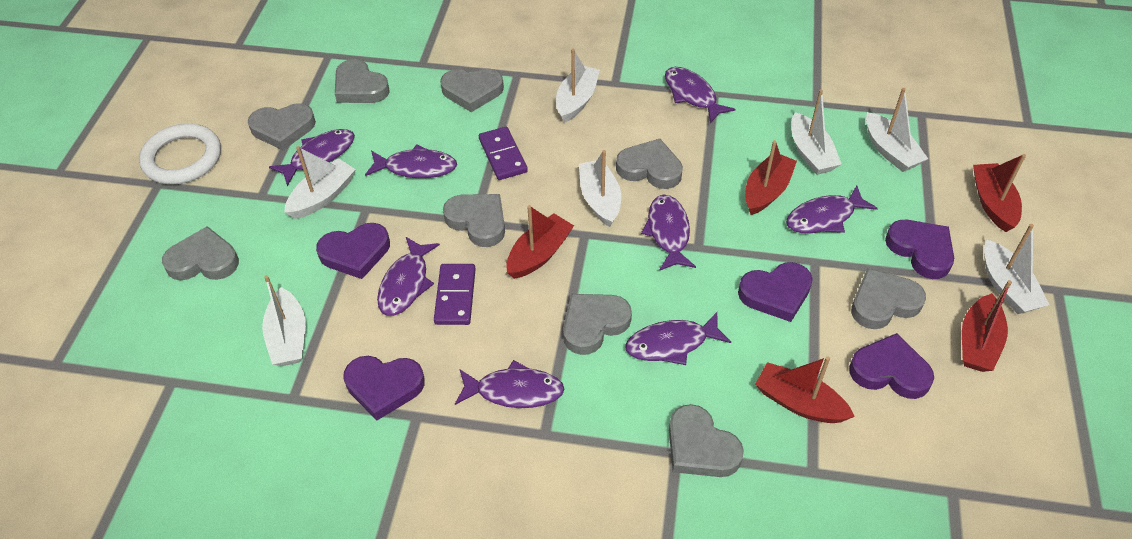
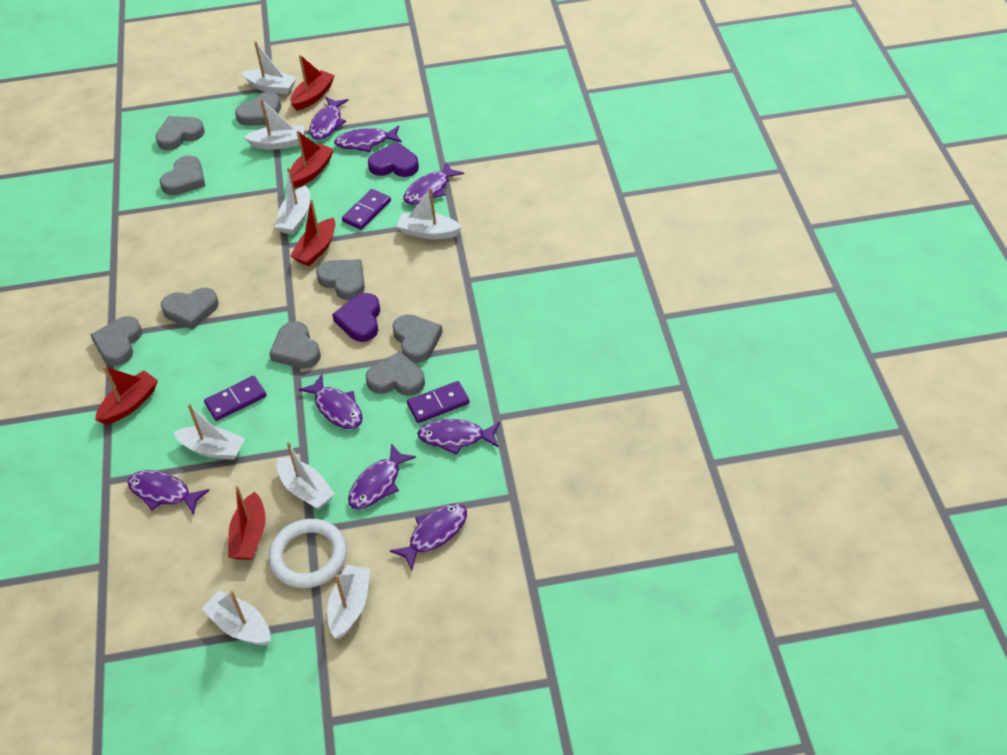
purple domino: [434,264,476,325] [479,127,528,180] = 2 -> [204,376,267,421] [342,189,391,230] [407,381,470,423] = 3
purple heart: [316,223,390,279] [344,356,425,420] [738,262,813,322] [849,333,934,399] [885,220,954,279] = 5 -> [332,293,380,342] [368,142,419,177] = 2
white boat: [262,275,306,366] [284,146,356,219] [556,49,600,123] [579,150,621,227] [791,89,842,175] [866,88,928,172] [984,224,1049,314] = 7 -> [173,404,245,460] [202,591,271,645] [242,41,296,95] [244,99,304,150] [275,168,310,234] [277,442,335,510] [327,565,370,639] [397,188,462,239] = 8

